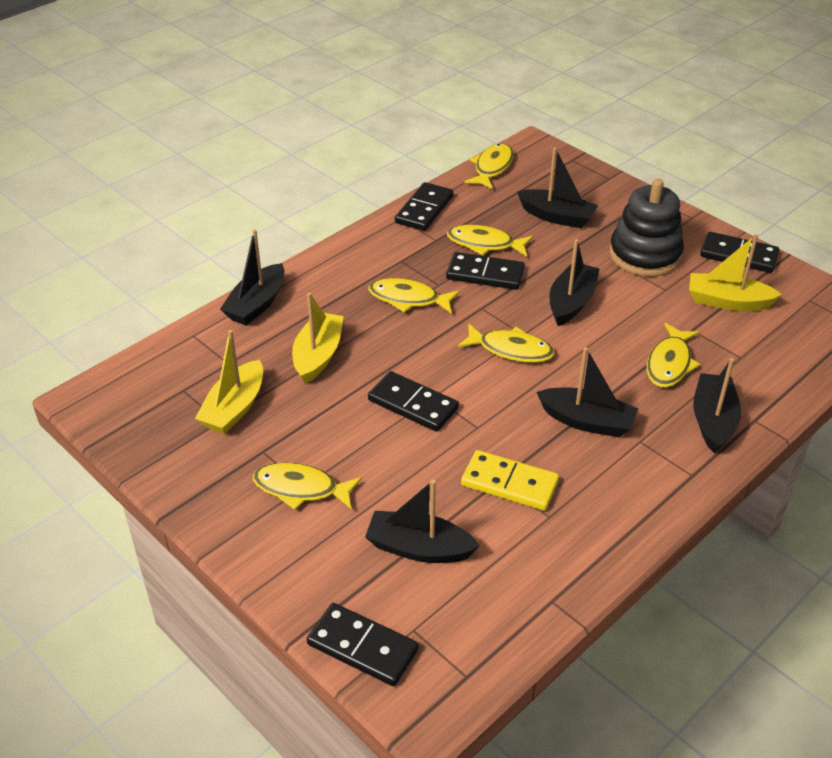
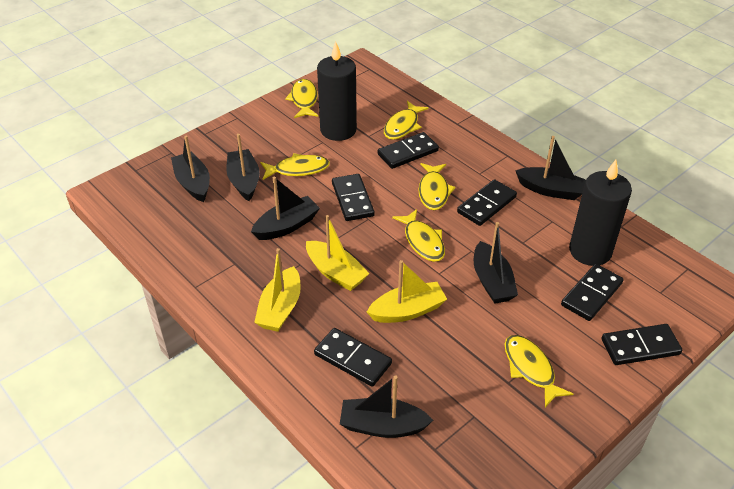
black candle: none = 0 -> [317,41,357,141] [569,160,632,266] = 2
black domino: [307,603,419,686] [368,371,459,432] [395,182,453,231] [446,252,525,290] [700,232,779,273] = 5 -> [314,328,392,387] [332,174,375,221] [378,132,439,169] [457,179,517,226] [561,264,624,321] [602,324,682,365] = 6
black stacking toy: [610,179,684,277] = 1 -> none = 0
yellow domino: [461,450,559,511] = 1 -> none = 0

